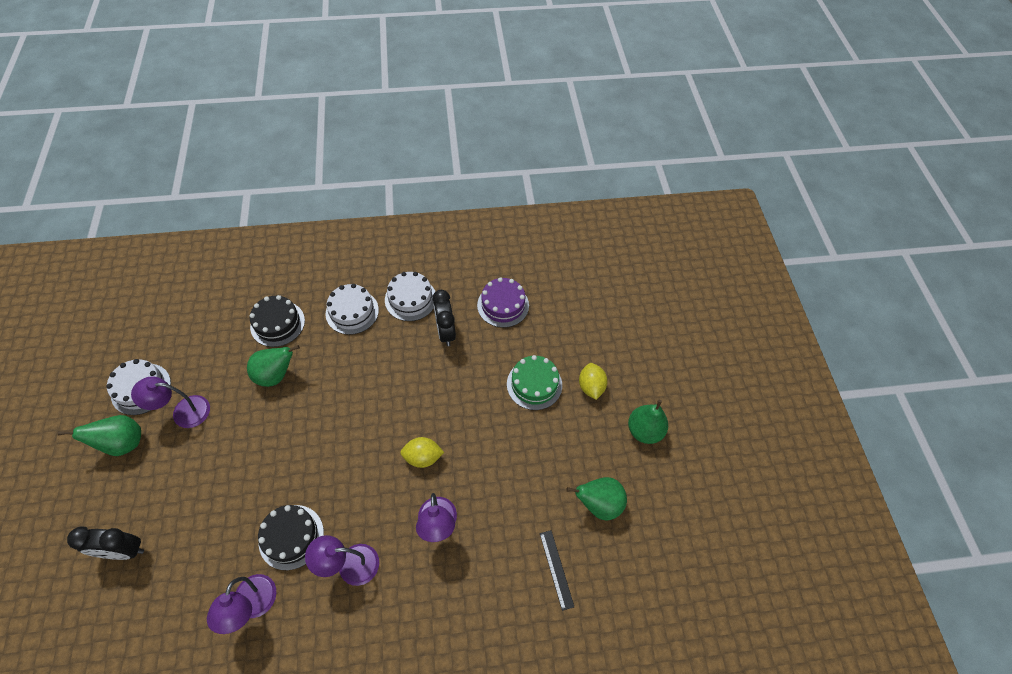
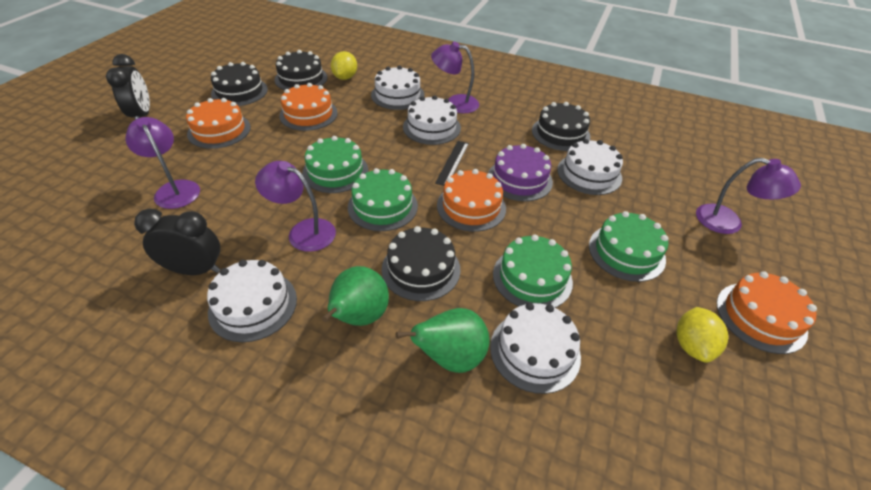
black cake: [250,295,305,347] [258,505,324,570] = 2 -> [211,62,268,106] [274,50,327,90] [382,226,461,301] [532,102,590,151] = 4
green cake: [507,355,562,410] = 1 -> [302,136,368,193] [348,168,418,231] [493,234,573,308] [589,211,668,282] = 4
green pear: [58,415,141,456] [247,345,300,387] [566,477,627,521] [628,400,668,444] = 4 -> [322,266,389,326] [396,308,489,373] = 2
orange cake: none = 0 -> [186,98,251,149] [279,83,338,131] [437,169,506,232] [717,271,817,354] = 4
white cake: [106,359,171,415] [326,284,379,335] [385,272,435,321] = 3 -> [207,260,297,342] [371,66,425,110] [403,95,461,145] [490,303,581,394] [557,139,623,195] = 5

